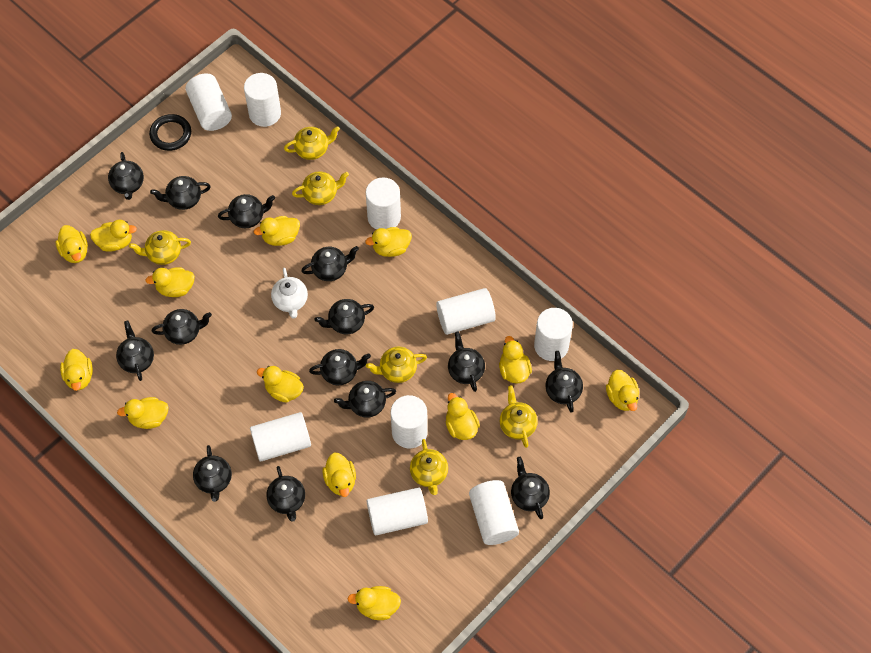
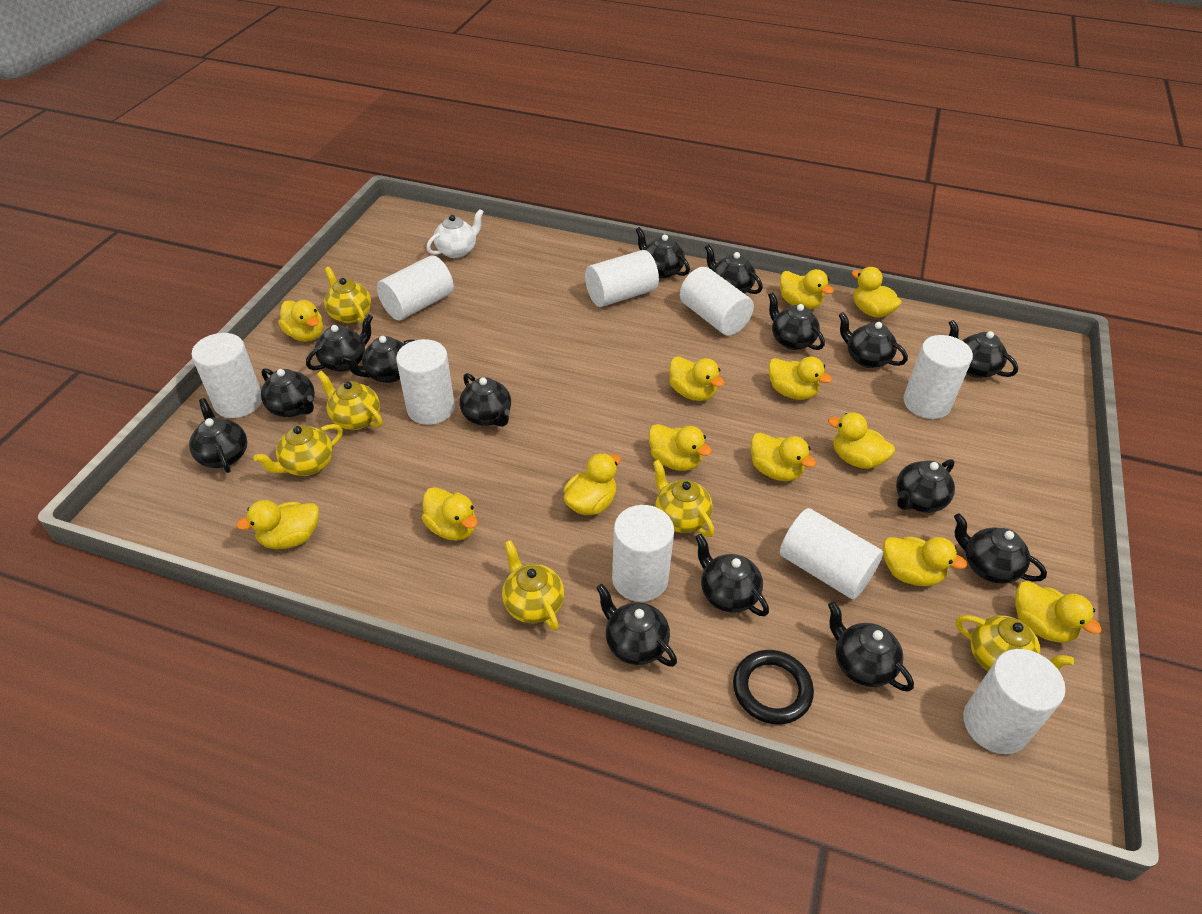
black teapot: [108,152,144,200] [116,321,154,381] [150,176,211,210] [152,309,212,345] [193,445,232,502] [218,194,275,228] [266,466,305,522] [301,246,359,281] [309,349,371,385] [315,299,374,334] [334,381,396,418] [448,331,485,392] [511,457,550,519] [545,351,583,413] = 14 -> [189,398,247,473] [261,368,315,417] [306,314,373,372] [341,336,415,383] [460,373,511,427] [596,584,677,667] [636,227,690,278] [695,534,769,616] [705,244,763,294] [768,292,825,350] [828,601,914,692] [838,312,908,368] [896,459,955,513] [948,320,1018,378] [954,513,1047,584] = 15

